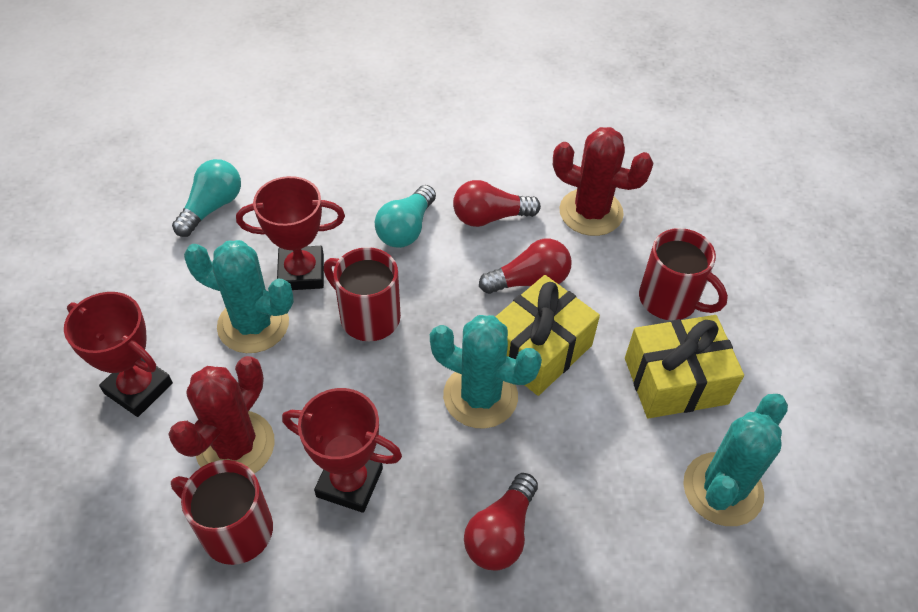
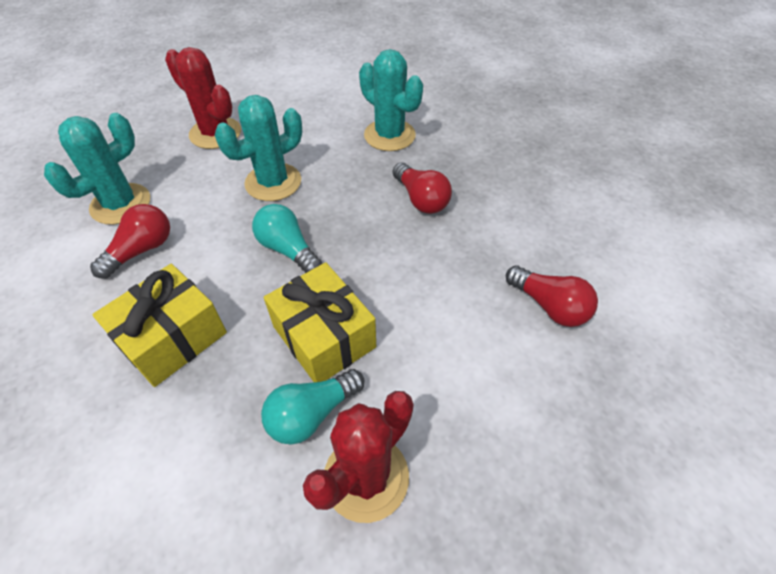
red mug: [171,460,273,565] [324,247,401,341] [639,228,728,320] = 3 -> none = 0
red trophy: [64,292,173,417] [236,176,345,290] [282,388,402,513] = 3 -> none = 0

